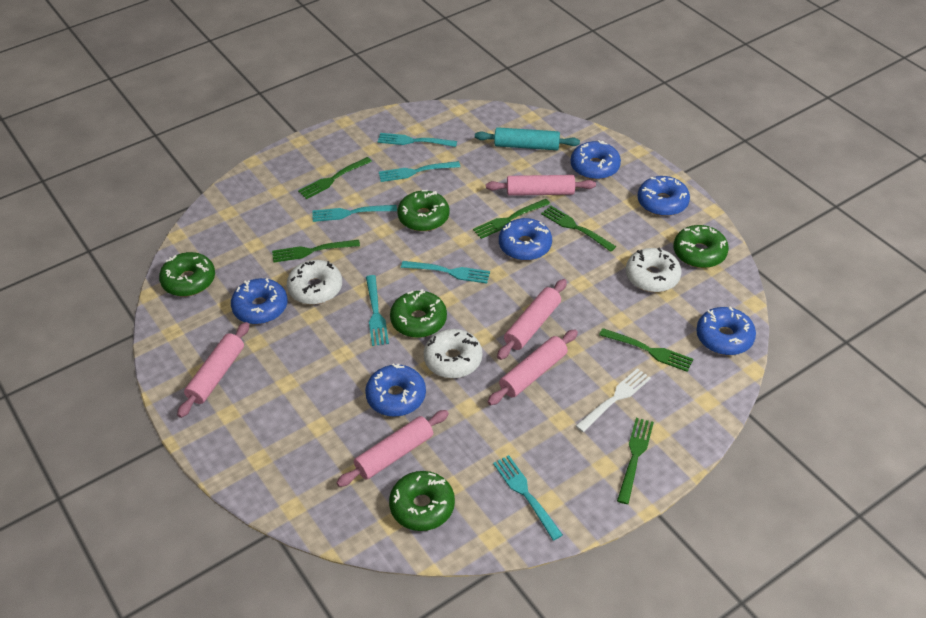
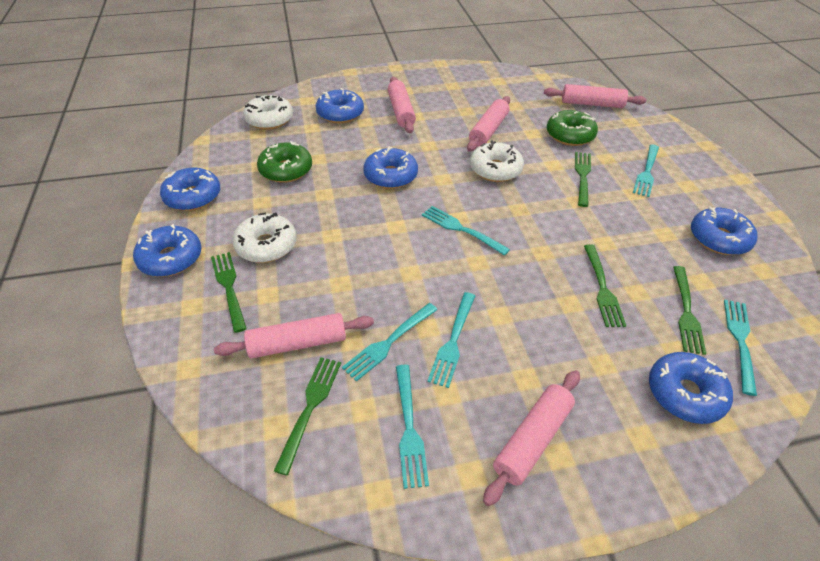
green donut: [159,252,215,296] [389,471,455,531] [390,289,447,338] [397,190,449,231] [673,225,729,268] = 5 -> [257,141,312,183] [547,110,598,146] = 2
green fork: [272,240,360,262] [298,157,372,199] [473,199,550,239] [541,206,616,252] [599,328,693,372] [617,418,654,504] = 6 -> [211,252,247,333] [274,357,341,475] [575,152,591,207] [584,244,626,327] [673,266,707,355] = 5
turquoise rolling pin: [475,127,580,150] = 1 -> none = 0
white fork: [576,368,651,432] = 1 -> none = 0

